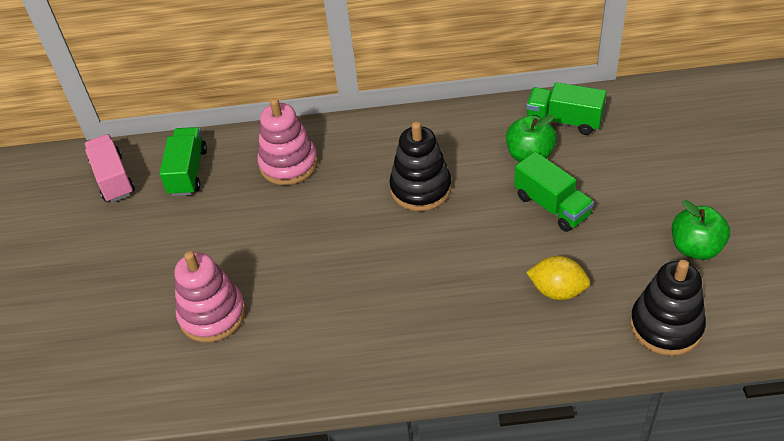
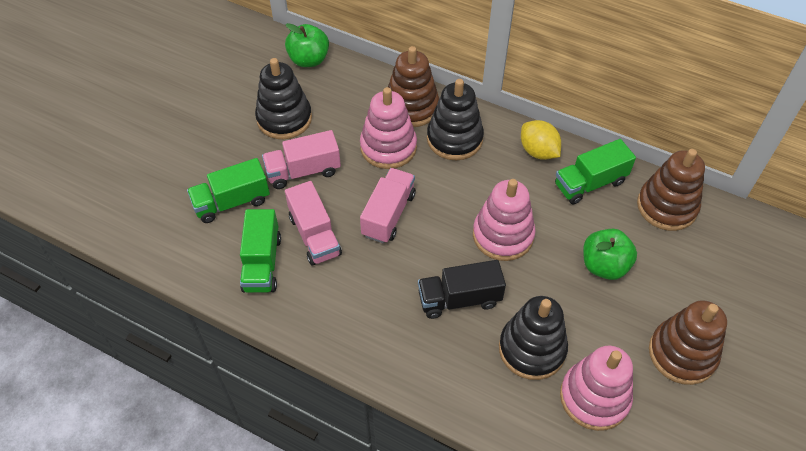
black stacking toy: [389,122,452,211] [630,260,706,356] = 2 -> [255,58,312,139] [427,79,484,160] [499,296,568,380] = 3
black truck: none = 0 -> [418,260,506,319] = 1
brown stacking toy: none = 0 -> [388,46,439,127] [637,149,705,231] [649,300,727,385] = 3
pink stacking toy: [174,251,246,342] [257,98,318,185] = 2 -> [360,87,417,169] [473,179,535,261] [560,345,633,431] = 3
pink truck: [84,134,135,202] = 1 -> [262,130,341,189] [285,181,342,265] [360,168,416,243] = 3

